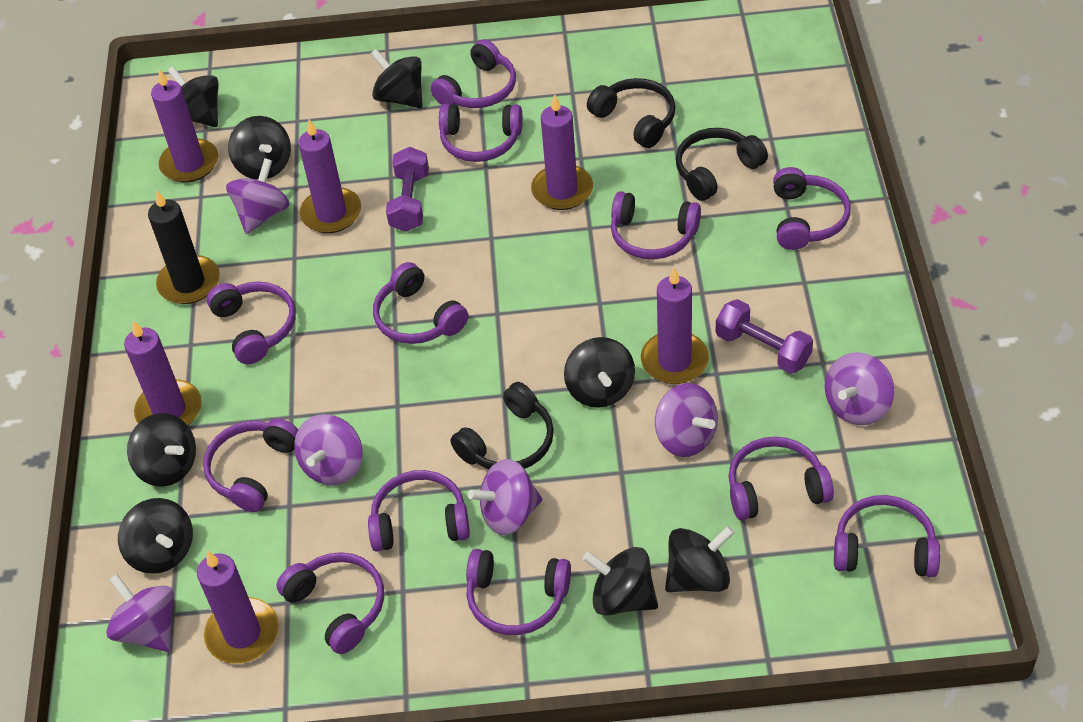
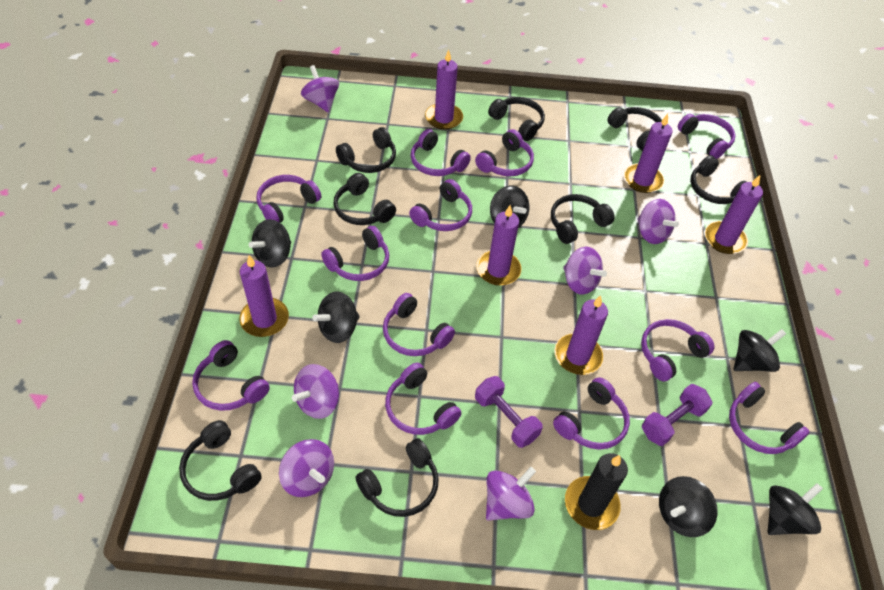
black headphones: [451,382,554,469] [587,78,676,148] [676,128,768,201] = 3 -> [179,420,262,501] [333,173,396,225] [336,127,396,173] [356,438,439,517] [488,97,545,141] [551,194,614,244] [607,107,662,151] [690,155,747,204] = 8
black spinning top: [118,498,193,574] [127,413,196,487] [167,66,219,127] [228,116,291,180] [371,49,423,108] [564,337,635,408] [583,547,658,616] [665,526,735,592] = 8 -> [249,219,291,268] [312,291,360,343] [490,186,529,228] [659,476,717,537] [733,329,786,372] [768,483,823,535] = 6

